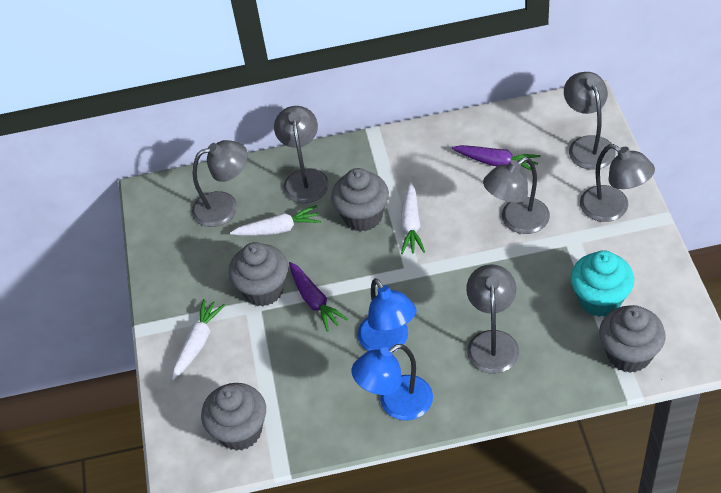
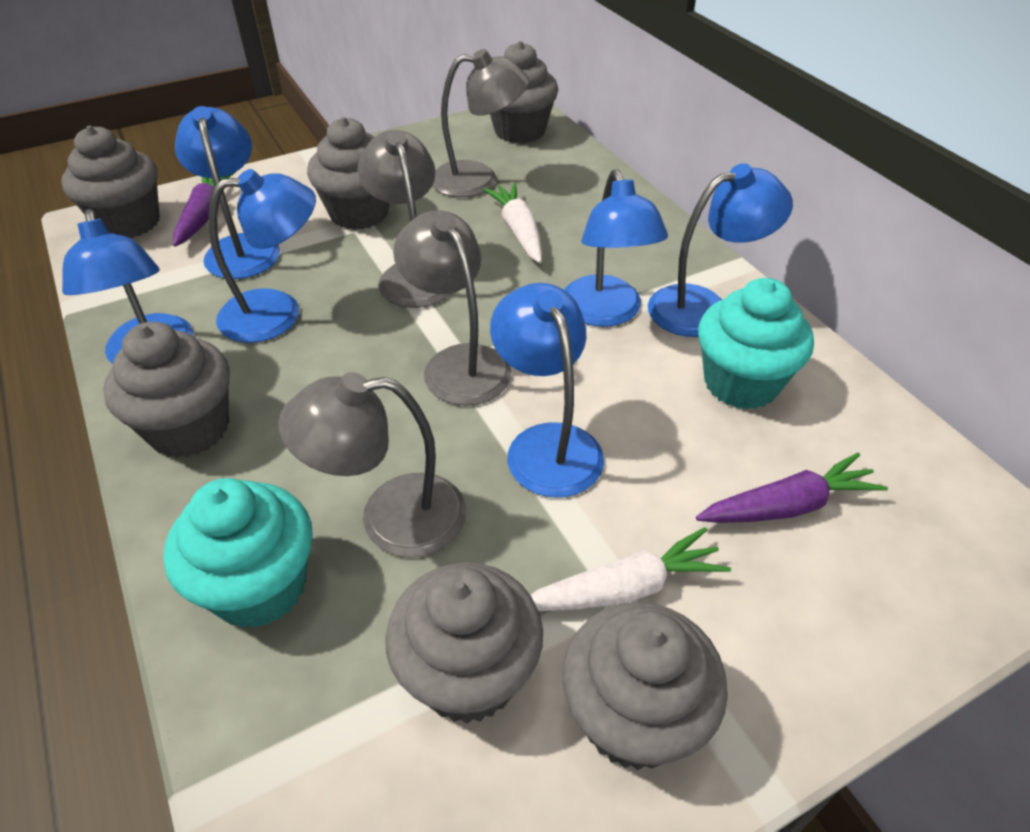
blue lamp: [352,344,433,420] [358,278,417,352] = 2 -> [62,209,193,364] [175,106,280,279] [209,169,316,343] [490,283,604,498] [564,169,668,327] [648,163,793,337] = 6
grey cupcake: [201,383,266,451] [228,242,288,307] [331,168,389,232] [599,305,665,373] = 4 -> [61,126,160,238] [103,322,230,458] [307,117,390,230] [385,563,543,723] [490,41,558,144] [562,602,728,770] = 6
grey lamp: [192,140,248,227] [274,106,329,203] [466,264,519,374] [483,157,550,234] [564,72,616,170] [580,144,655,222] = 6 -> [278,372,466,557] [358,130,451,308] [393,210,512,406] [432,49,529,197] = 4
turquoise cupcake: [571,250,634,317] = 1 -> [164,478,313,628] [698,278,814,410] = 2
white carrot: [172,299,225,380] [230,205,321,236] [401,182,425,254] = 3 -> [483,183,542,263] [531,527,731,611] = 2

